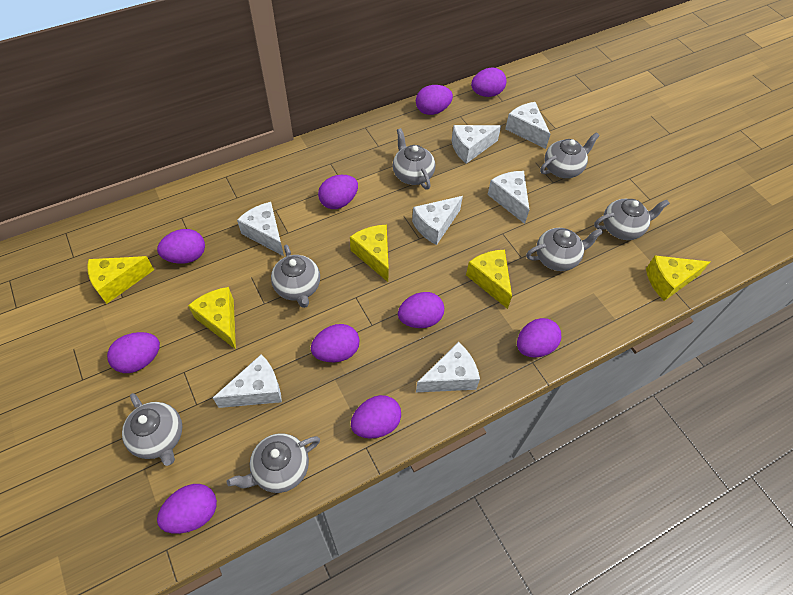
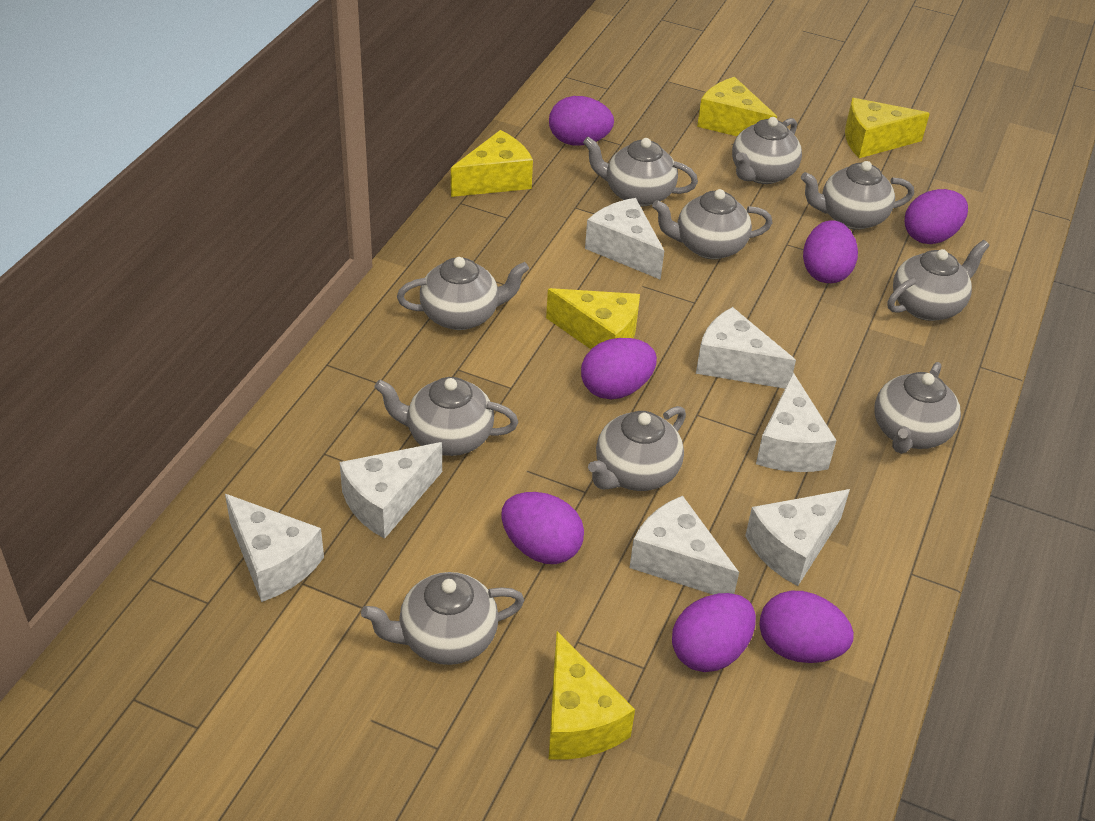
grey teapot: [122,393,182,466] [227,433,320,493] [271,244,320,308] [393,128,435,189] [526,228,603,271] [540,132,600,178] [594,199,670,240] = 7 -> [361,572,525,665] [374,377,518,456] [397,257,529,330] [583,137,698,206] [588,406,686,491] [652,189,772,259] [732,117,802,184] [801,161,914,230] [874,362,961,454] [888,240,990,321] = 10
purple egg: [107,332,160,373] [157,229,205,264] [157,484,217,534] [311,324,360,362] [318,175,358,209] [351,395,401,439] [398,292,444,328] [416,85,453,115] [471,67,506,97] [517,318,561,357] = 10 -> [501,492,584,564] [549,96,614,146] [581,338,657,399] [672,593,756,672] [759,591,854,663] [803,220,858,283] [905,189,968,244] = 7

